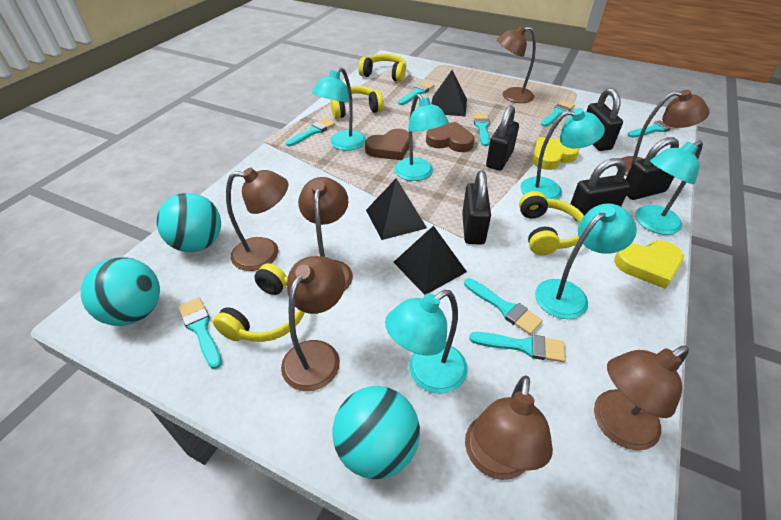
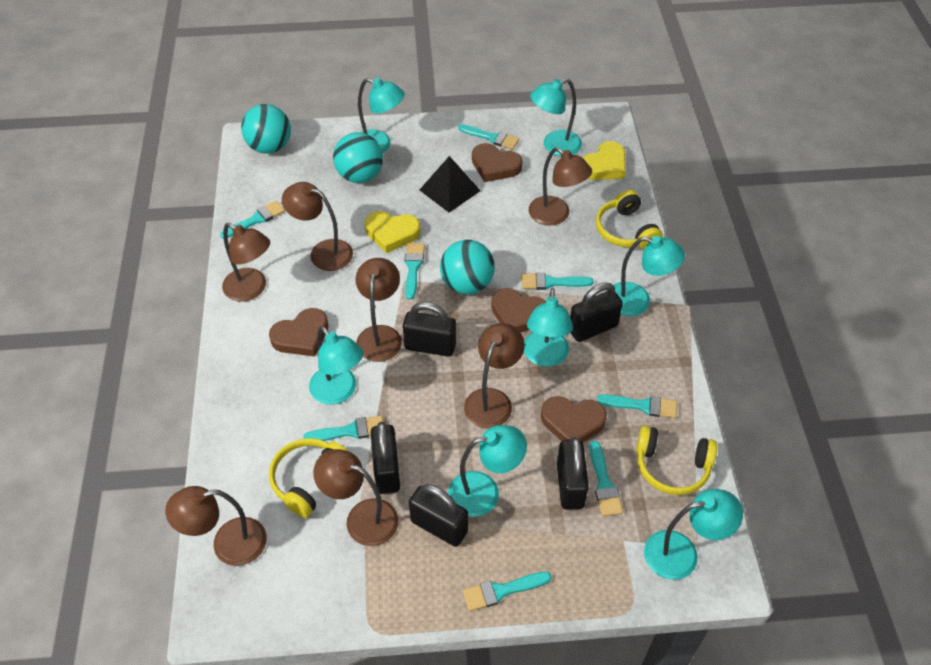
black pyramid: [366,178,427,240] [393,225,467,295] [431,70,467,116] = 3 -> [420,156,481,213] = 1
brown heart: [365,129,409,160] [426,122,475,152] = 2 -> [269,308,329,356] [472,143,522,182] [491,288,546,332] [541,396,607,442] = 4
turquoise lamp: [312,67,366,151] [385,290,468,394] [394,94,449,181] [520,108,605,200] [535,203,637,319] [635,140,703,235] = 6 -> [309,326,363,405] [358,78,405,153] [448,425,527,517] [524,288,573,367] [530,79,582,156] [613,236,685,316] [644,489,743,580] = 7
yellow headphones: [213,263,304,342] [330,86,384,119] [358,54,406,82] [519,191,584,255] = 4 -> [269,438,348,518] [596,190,663,249] [636,425,717,495] = 3

